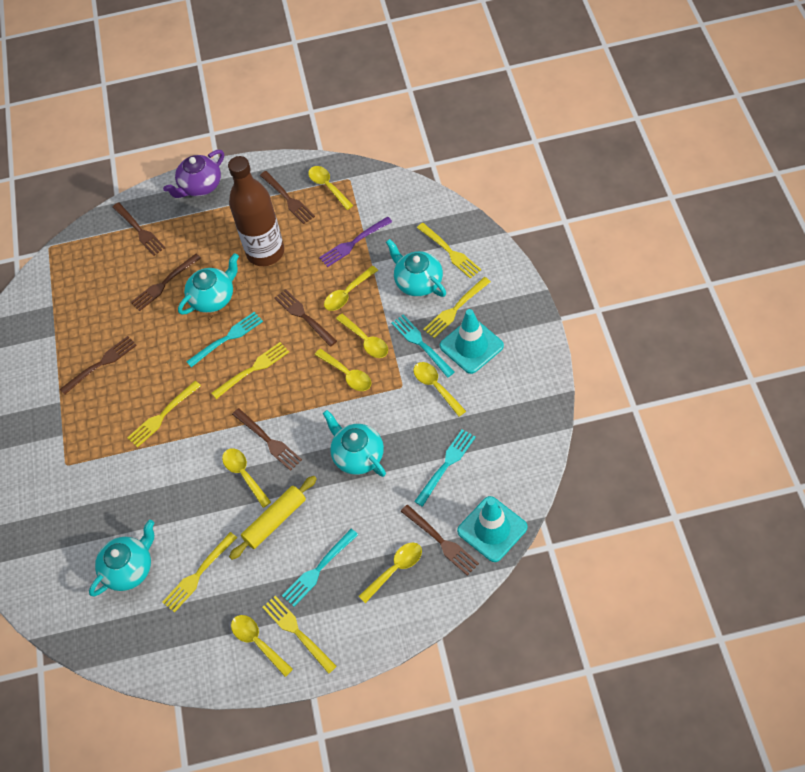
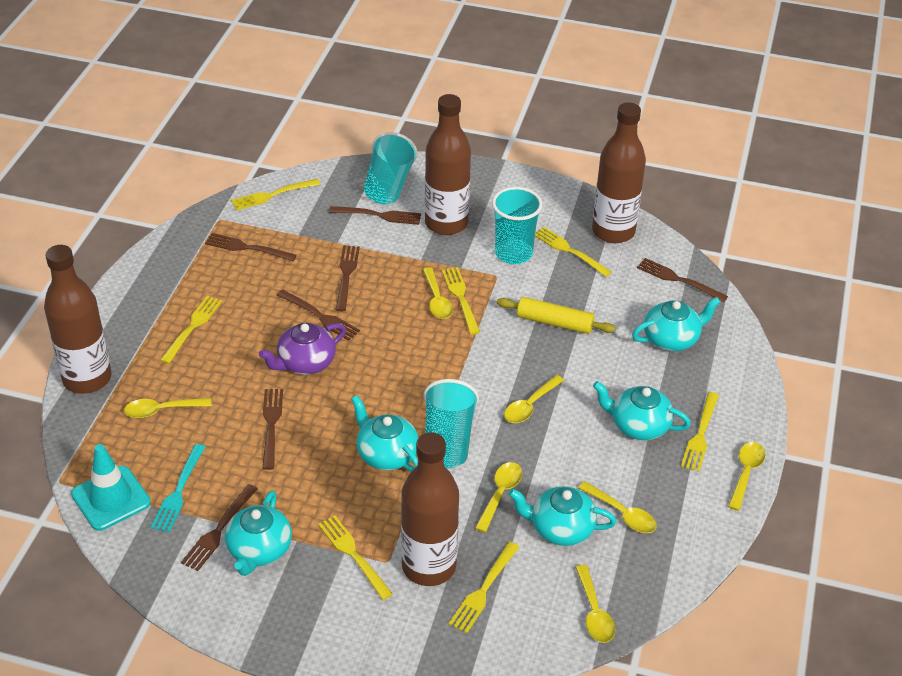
brown bottle: [228,156,284,266] = 1 -> [44,245,111,394] [401,432,459,586] [425,94,471,235] [592,102,646,243] = 4
purple fork: [319,217,392,267] = 1 -> none = 0
turquoise cup: none = 0 -> [364,132,417,204] [424,379,479,468] [492,187,543,264] = 3
turquoise fork: [186,312,263,367] [282,529,358,607] [391,315,455,377] [414,429,476,507] = 4 -> [151,444,205,532] = 1
turquoise teapot: [89,520,154,597] [178,253,239,315] [323,410,386,477] [386,239,446,297] = 4 -> [225,490,292,576] [351,395,418,472] [509,486,616,546] [593,381,691,440] [632,297,721,351] = 5
turquoise traffic cone: [440,309,504,374] [457,496,527,562] = 2 -> [71,444,151,531] = 1
yellow fork: [127,381,201,448] [162,532,237,613] [212,342,289,399] [262,596,337,674] [417,223,481,279] [423,277,491,338] = 6 -> [160,296,222,364] [231,179,320,211] [318,516,393,600] [442,267,480,335] [449,542,519,633] [535,227,612,277] [681,392,719,472] = 7
yellow spoon: [222,448,271,508] [231,615,293,677] [308,166,353,210] [315,349,371,391] [324,266,378,311] [336,314,388,358] [359,542,422,603] [414,362,466,417] = 8 -> [124,398,212,418] [423,267,453,319] [475,462,522,533] [504,375,564,423] [575,564,615,643] [578,481,656,533] [728,442,766,511] = 7

